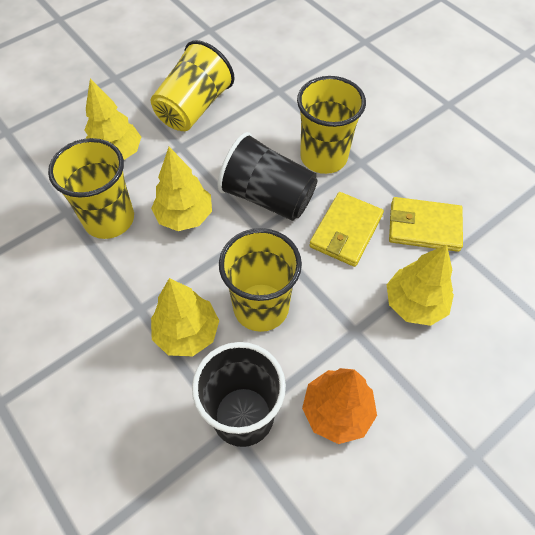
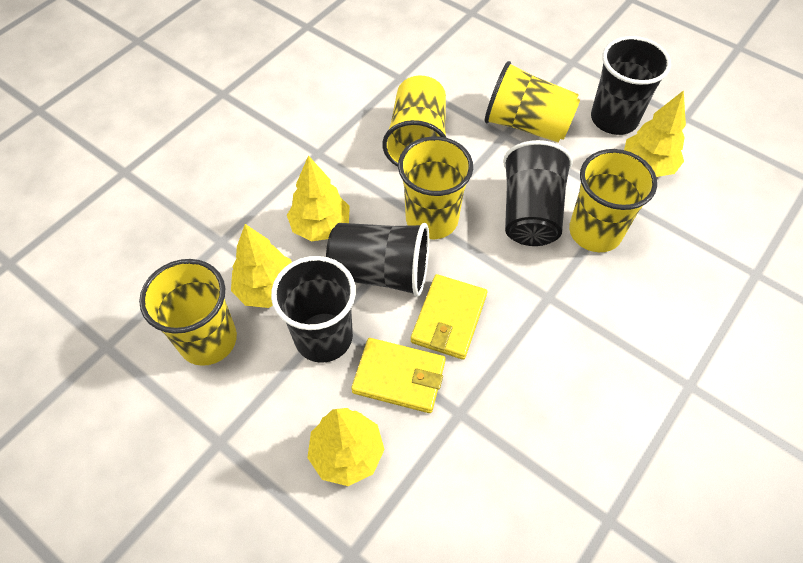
black cup: [192,342,286,447] [218,132,318,221] = 2 -> [271,256,356,363] [326,223,429,297] [503,140,573,246] [591,36,671,135] = 4
orange tree: [302,368,377,444] = 1 -> none = 0
yellow cup: [48,138,134,239] [151,40,235,131] [219,228,302,332] [297,76,366,174] = 4 -> [139,259,237,366] [382,75,447,167] [398,136,473,239] [485,61,580,143] [569,149,657,252] = 5

